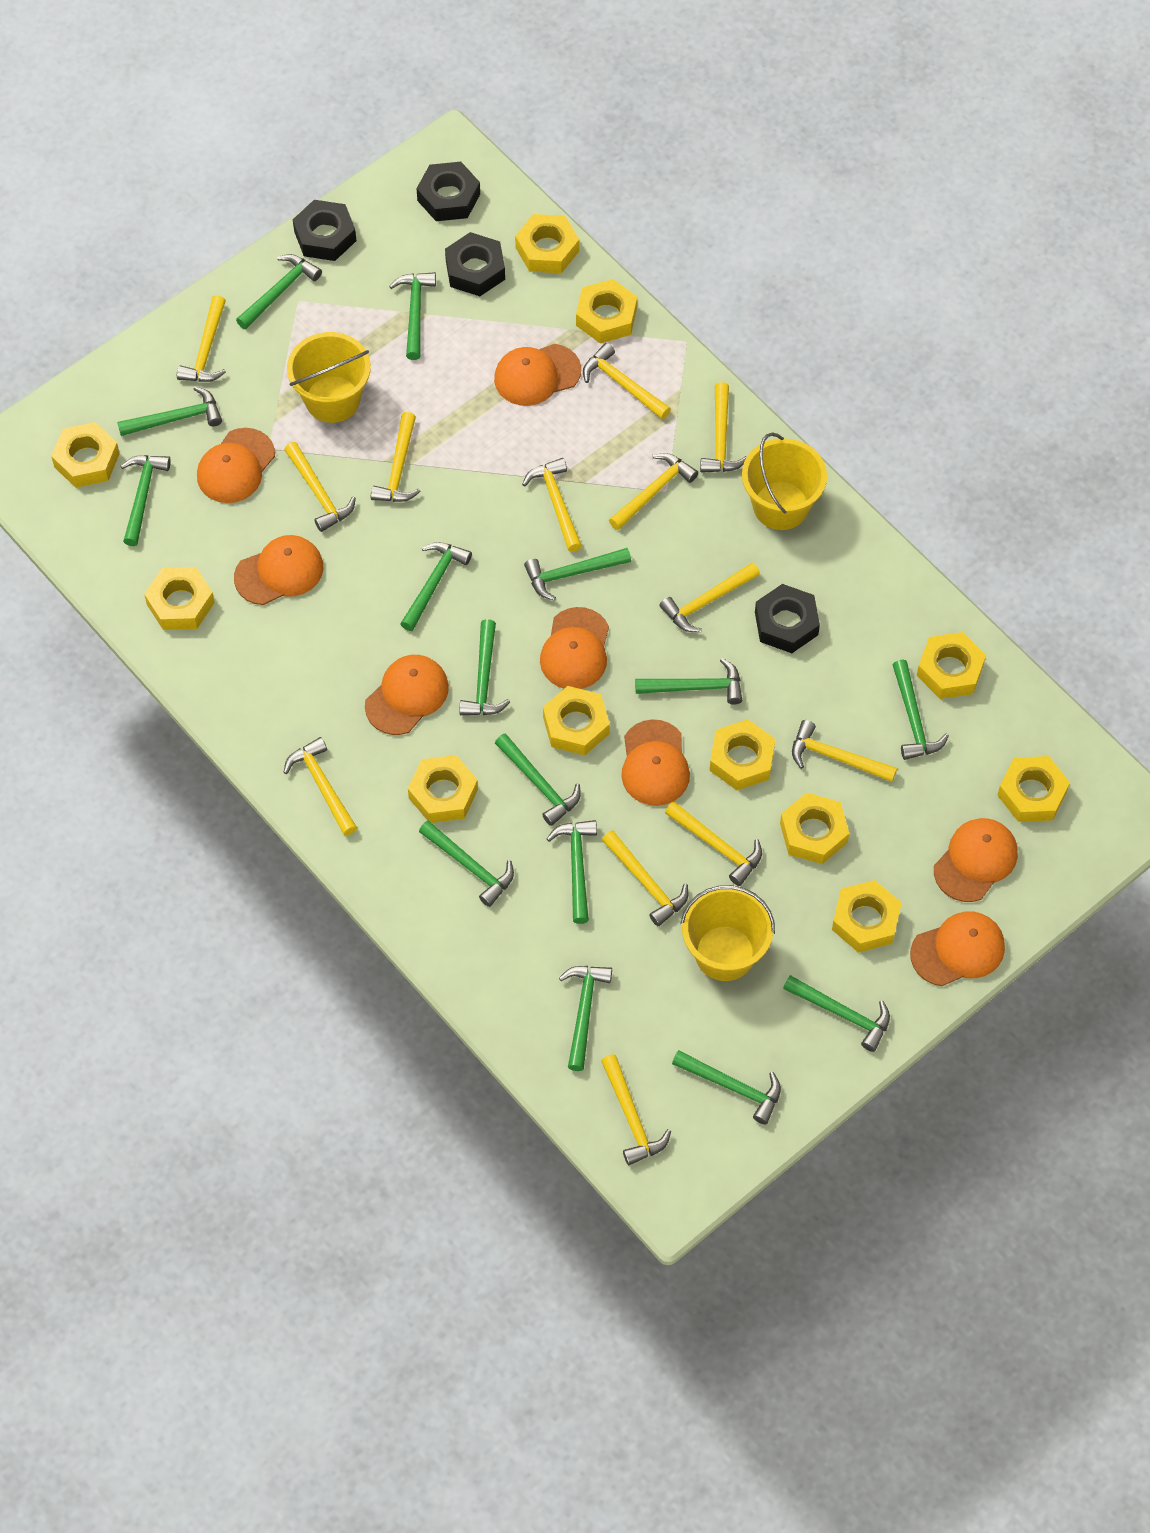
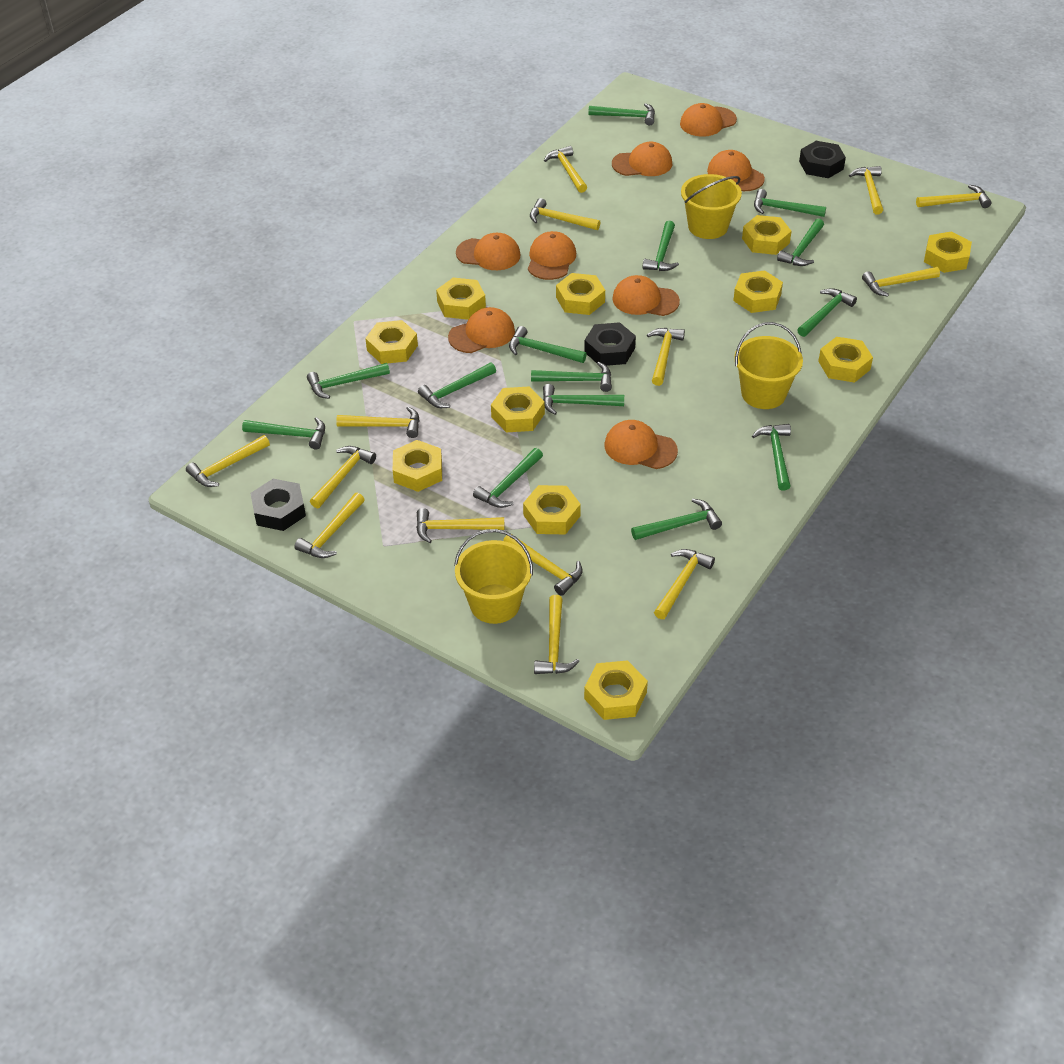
black nut: [293,200,356,261] [416,162,480,221] [445,232,505,296] [755,584,820,653] = 4 -> [251,479,306,531] [584,322,636,366] [799,141,846,178] = 3
green hammer: [117,386,222,436] [121,455,171,546] [236,254,322,329] [389,272,436,360] [400,542,472,631] [419,821,514,907] [459,619,510,715] [495,733,581,826] [524,548,631,601] [547,820,597,924] [559,966,612,1071] [635,658,742,705] [672,1050,781,1124] [783,975,890,1052] [892,660,949,760] = 15 -> [242,417,325,450] [307,363,390,399] [418,363,496,408] [473,448,543,508] [509,326,587,363] [531,362,612,392] [543,384,624,415] [588,103,655,126] [631,499,722,540] [642,221,679,271] [752,424,791,491] [754,189,826,217] [777,219,824,266] [797,288,857,337] = 14
yellow hammer: [177,295,226,382] [283,737,357,836] [284,442,356,532] [371,412,421,502] [522,458,582,552] [583,343,671,419] [601,1054,671,1165] [602,830,688,926] [609,453,698,530] [659,562,760,632] [665,801,762,886] [700,382,747,473] [792,720,897,782] = 13 -> [186,435,270,487] [294,493,365,558] [310,446,376,508] [336,407,419,438] [416,508,504,543] [503,533,583,596] [530,198,600,230] [534,595,580,674] [544,146,587,193] [647,328,685,386] [654,549,715,619] [849,166,883,214] [862,267,940,297] [916,185,992,208] = 14

